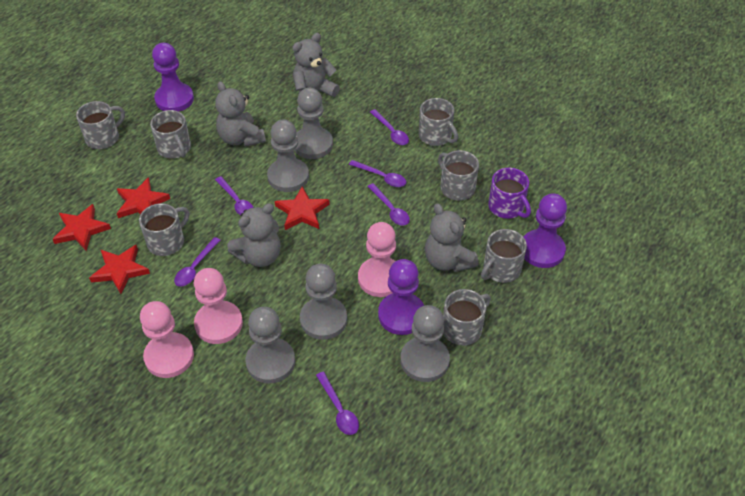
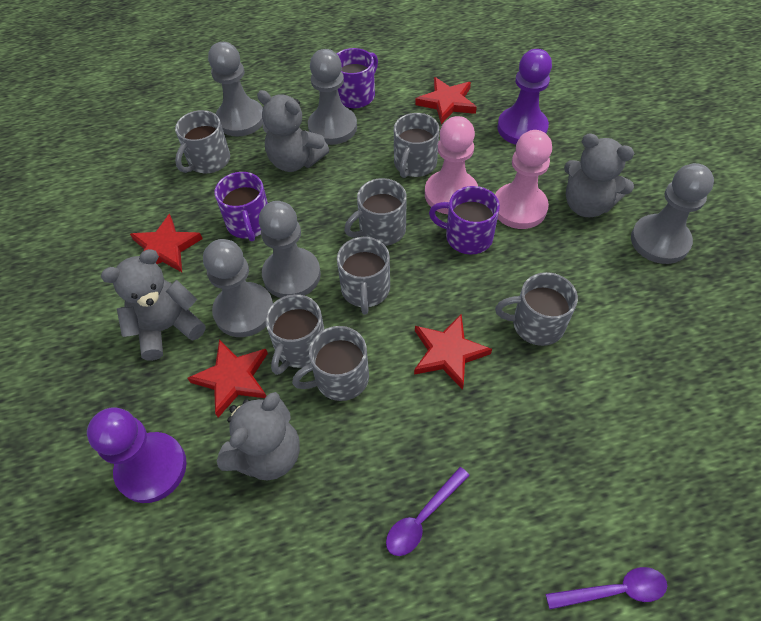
pink pawn: [140,301,194,378] [194,268,243,344] [358,222,396,297] = 3 -> [425,116,478,214] [495,130,552,229] = 2
purple mug: [488,168,531,219] = 1 -> [214,172,268,241] [337,48,378,108] [429,186,500,254] = 3
purple pawn: [152,43,194,112] [378,259,424,335] [524,193,567,268] = 3 -> [87,407,187,503] [497,49,552,145] = 2
purple spoon: [174,237,220,287] [215,176,253,215] [316,372,359,435] [349,160,406,187] [367,183,410,226] [370,109,409,145] = 6 -> [386,467,470,556] [546,567,667,609] = 2

